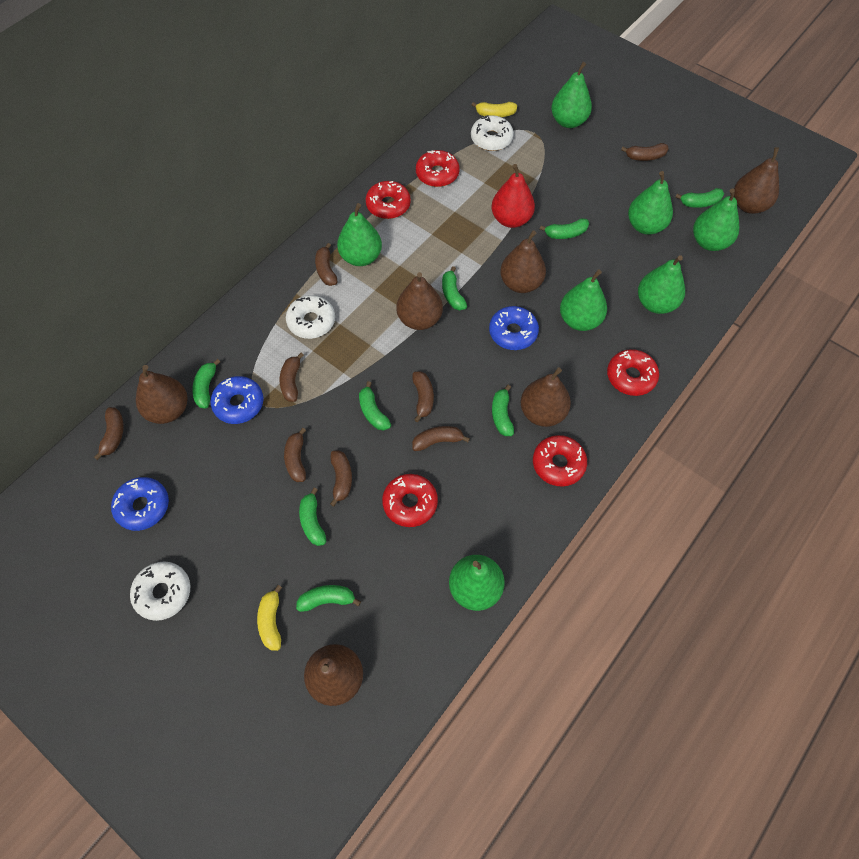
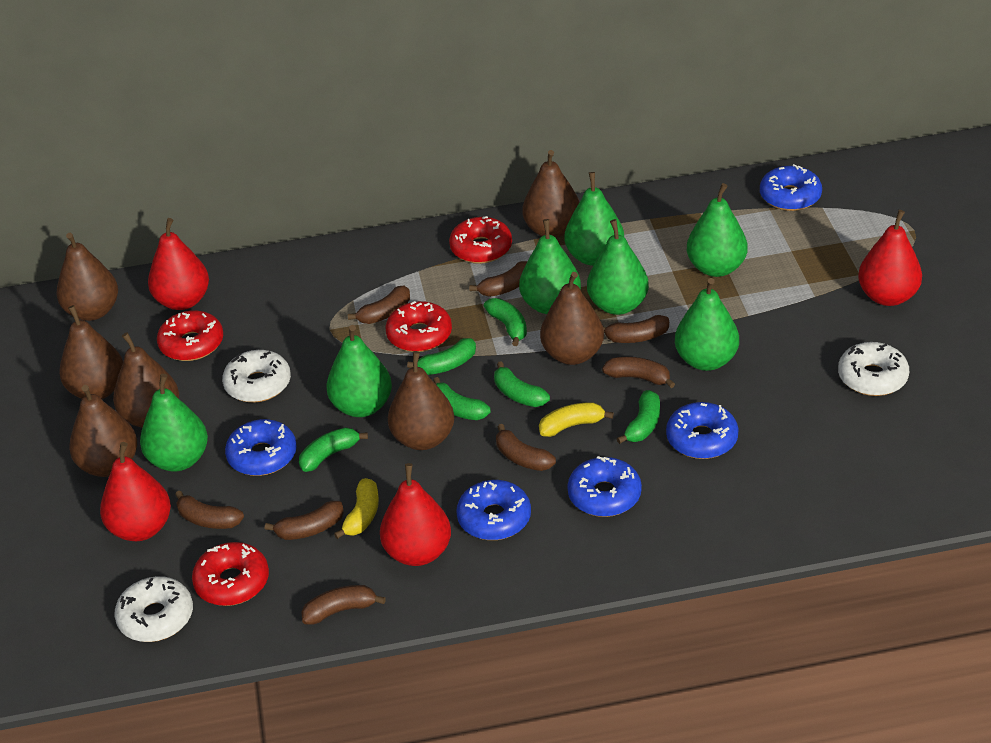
blue donut: [111,477,169,531] [210,376,264,424] [489,306,539,350] = 3 -> [225,419,297,476] [456,480,531,540] [567,456,642,517] [666,402,739,459] [760,164,822,211] = 5
brown pear: [136,365,187,424] [304,644,363,706] [396,272,443,330] [500,230,546,293] [521,368,571,427] [734,147,779,214] = 6 -> [57,233,118,321] [59,305,123,399] [69,385,137,477] [113,332,179,428] [388,351,454,450] [522,150,579,238] [540,272,604,365] = 7
green banana: [192,359,220,409] [296,585,361,612] [299,488,326,546] [359,381,391,431] [442,266,467,311] [492,385,514,436] [540,218,589,239] [675,188,724,208] = 8 -> [299,428,368,472] [407,338,476,375] [433,377,490,420] [484,298,527,346] [494,361,550,407] [617,390,660,444] = 6
red donut: [366,181,411,219] [382,474,438,527] [416,150,460,187] [533,435,587,487] [607,349,659,396] = 5 -> [157,310,223,361] [192,542,269,606] [385,301,452,352] [449,216,512,264] = 4
red pear: [491,164,535,228] = 1 -> [100,442,171,541] [148,218,209,310] [380,463,451,566] [858,210,922,306] = 4

